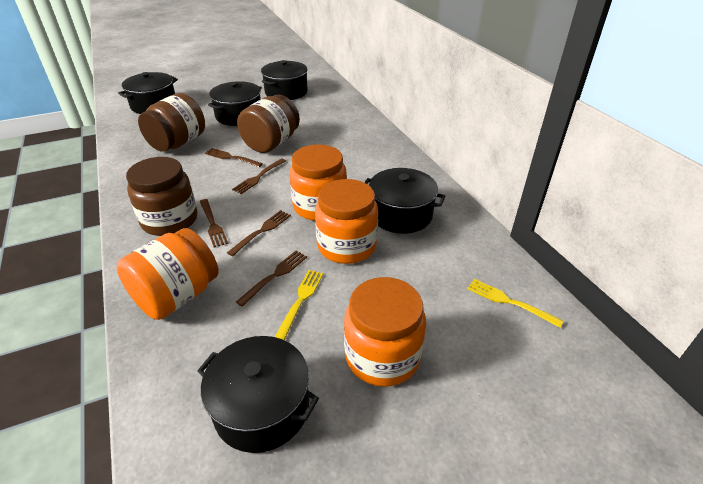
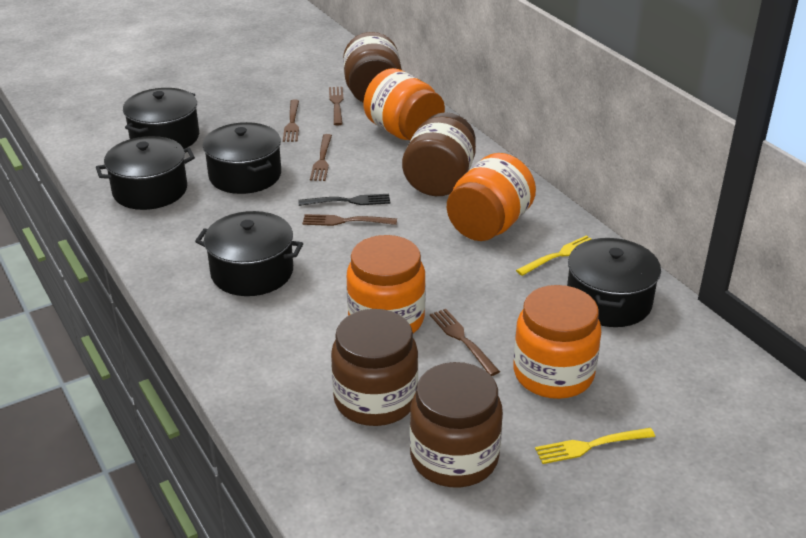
black fork: none = 0 -> [298,194,390,206] = 1
brown jar: [126,157,198,236] [138,93,205,152] [237,95,300,153] = 3 -> [331,309,418,426] [343,32,402,103] [402,112,476,196] [410,362,503,487] = 4

